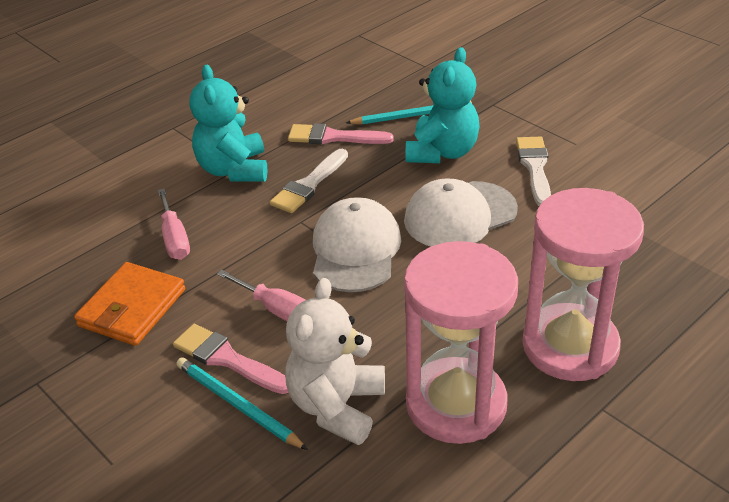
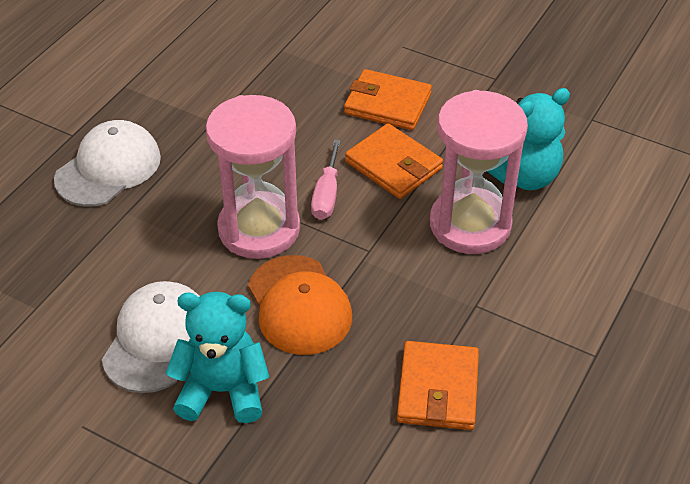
orange cap: none = 0 -> [248,255,352,355] = 1
orange wallet: [74,262,185,346] = 1 -> [344,69,432,130] [345,123,443,199] [397,341,479,430] = 3
pink brush: [173,324,289,394] [288,123,394,144] = 2 -> none = 0
pink screwdriver: [158,189,190,260] [217,270,306,321] = 2 -> [311,140,341,220] = 1
turquoise pencil: [176,357,308,450] [346,101,472,125] = 2 -> none = 0
white brush: [270,149,348,213] [516,137,551,206] = 2 -> none = 0
white teddy bear: [285,278,385,445] = 1 -> none = 0

